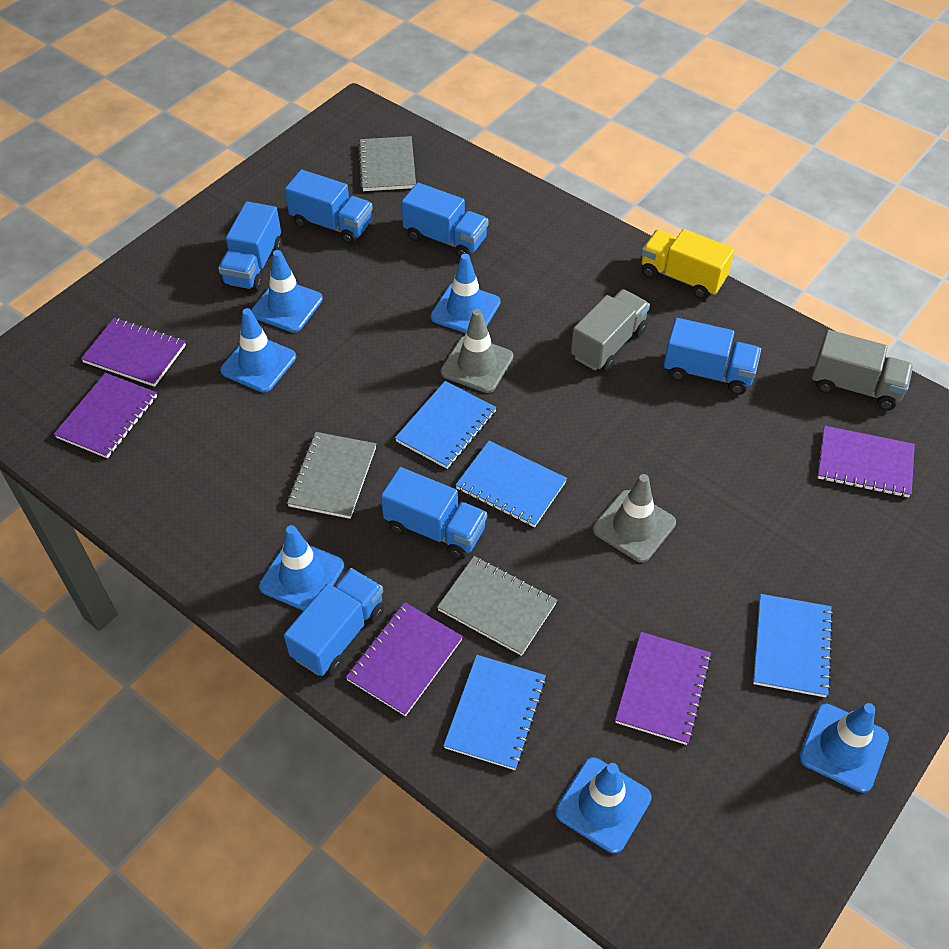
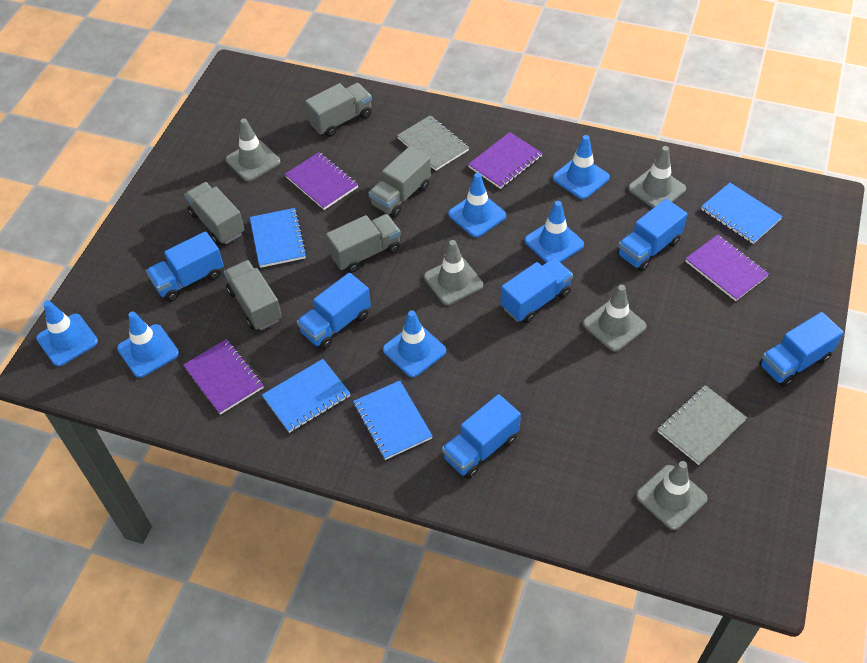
grey notebook: [287,432,376,519] [358,136,416,191] [437,556,557,656] = 3 -> [397,115,469,171] [657,385,747,465] = 2
grey traffic cone: [441,309,513,393] [593,474,676,562] = 2 -> [226,118,280,181] [424,240,483,305] [583,285,647,352] [628,146,686,208] [636,461,708,530] = 5
grey truck: [571,289,650,371] [812,330,913,410] = 2 -> [184,182,245,245] [224,260,282,330] [305,83,372,137] [326,214,401,273] [369,146,431,218] = 5
purple notebook: [54,373,157,458] [81,318,186,387] [346,602,463,716] [615,632,712,745] [818,426,915,497] = 5 -> [183,339,264,415] [285,152,358,210] [468,132,543,189] [685,235,769,301] = 4
yellow truck: [641,229,735,299] = 1 -> none = 0

